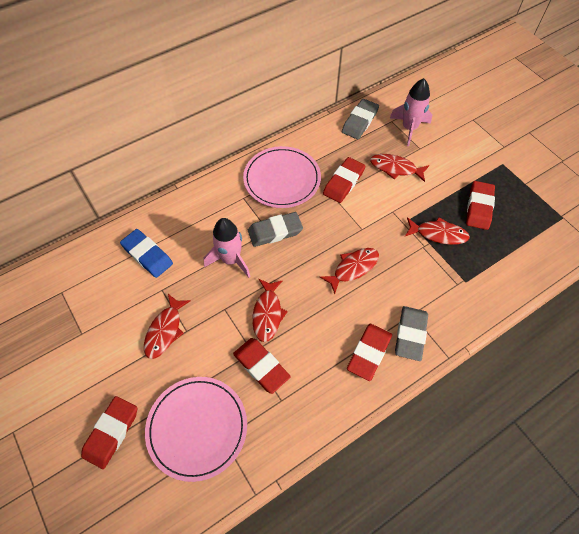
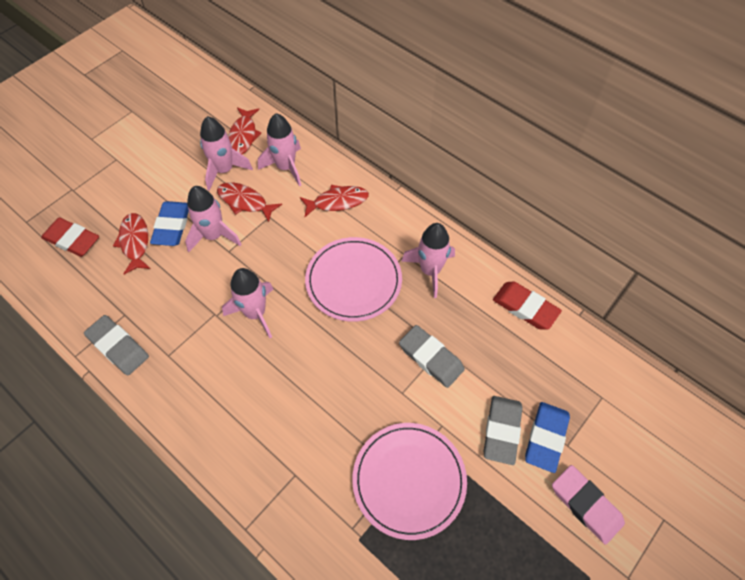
blue eraser: [120,229,173,278] = 1 -> [150,201,189,246] [525,402,570,473] = 2
pink eraser: none = 0 -> [552,465,625,545] = 1
pink rocket: [204,218,251,278] [390,78,432,146] = 2 -> [185,186,241,252] [200,116,253,191] [222,268,273,338] [258,113,301,187] [401,223,455,298] = 5
red eraser: [81,396,137,469] [233,338,291,394] [323,157,365,203] [347,324,392,381] [466,181,495,230] = 5 -> [41,217,99,257] [493,281,562,330] = 2
red fish: [144,294,191,359] [252,279,288,342] [320,248,379,294] [370,154,429,182] [405,217,470,245] = 5 -> [113,213,151,274] [217,182,282,222] [228,107,261,154] [300,185,369,217] = 4

